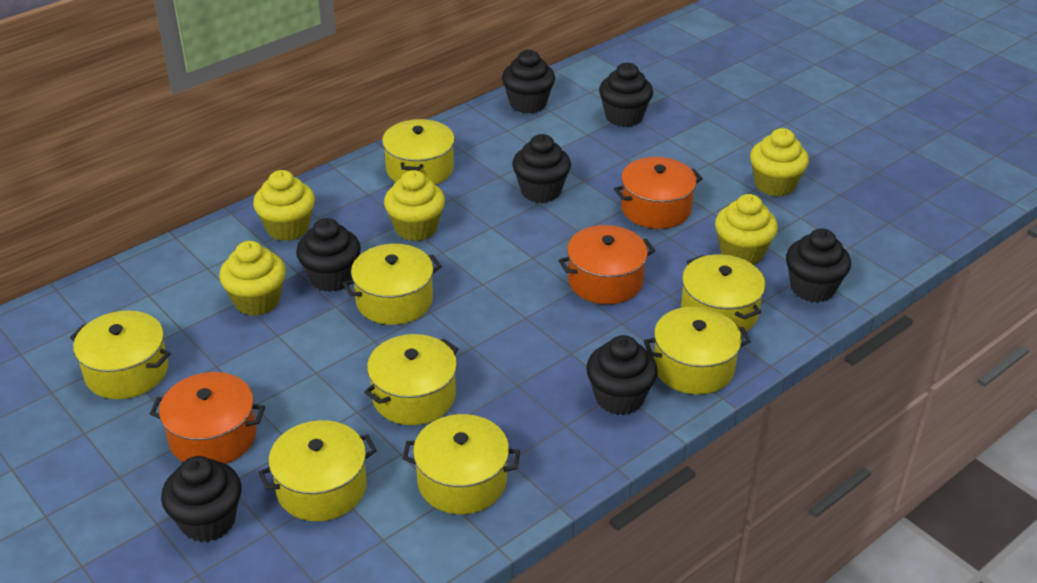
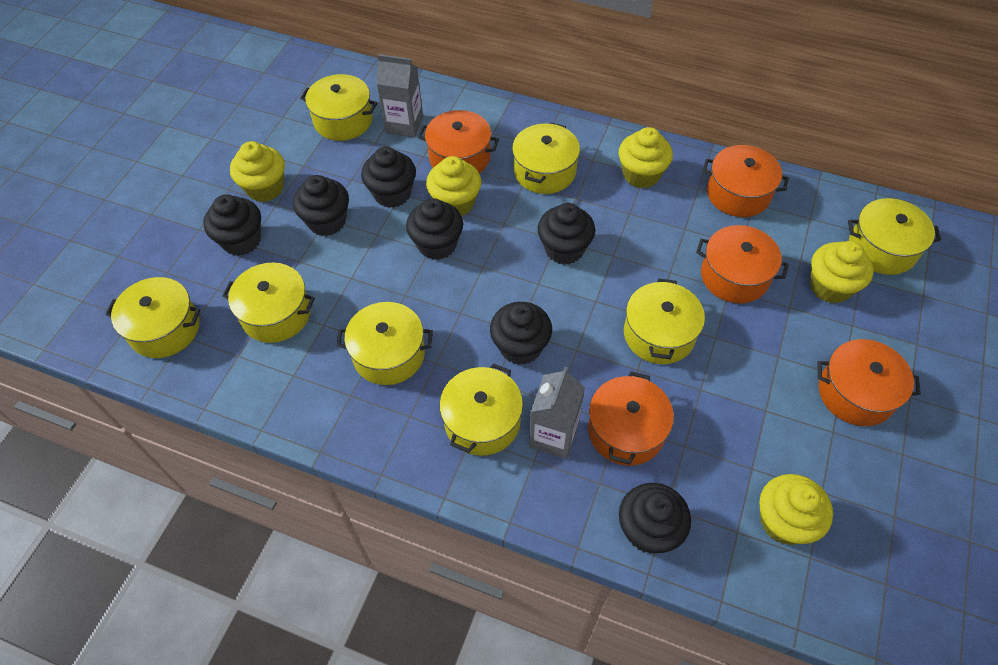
grey carton: none = 0 -> [376,54,423,138] [529,367,585,459] = 2
orange pot: [150,372,265,464] [559,225,655,304] [614,157,703,229] = 3 -> [418,110,499,173] [588,371,674,465] [696,225,789,303] [702,145,789,217] [818,339,921,426] = 5

